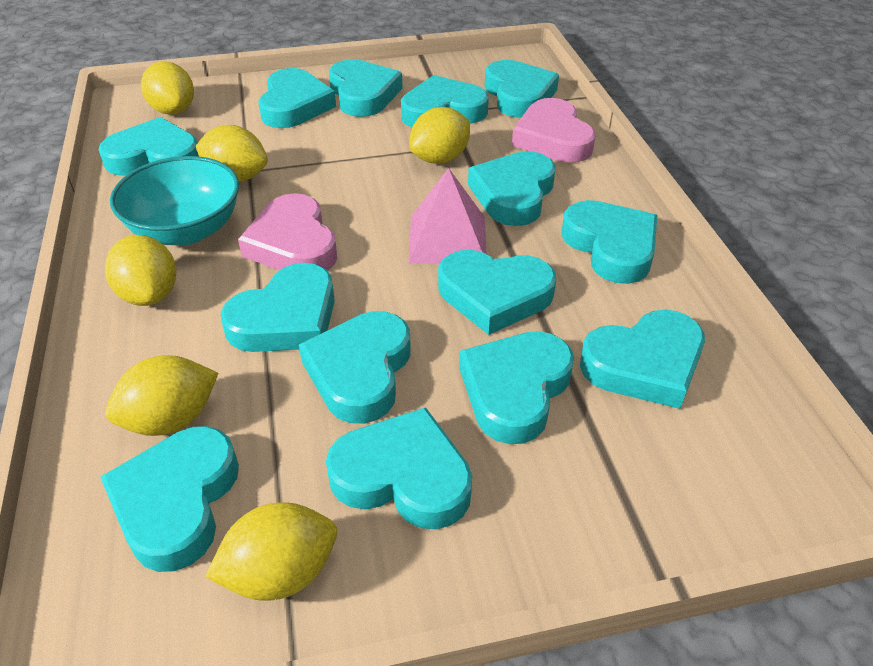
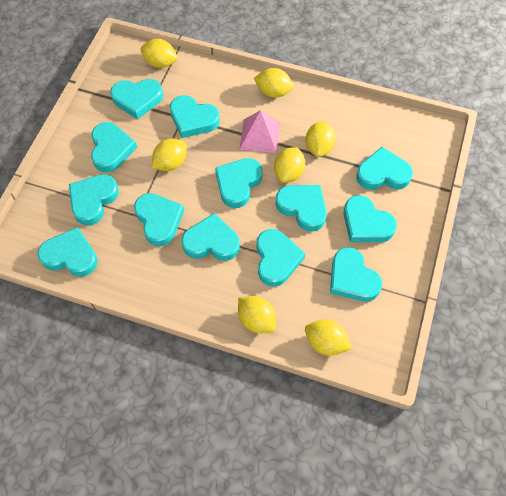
pink heart: [238,193,337,271] [512,98,596,163] = 2 -> none = 0
turquoise bowl: [110,156,239,245] = 1 -> none = 0
turquoise heart: [99,117,199,176] [100,426,239,572] [221,263,335,352] [259,68,336,128] [299,311,411,424] [326,407,472,529] [329,59,403,117] [401,75,489,128] [438,250,556,335] [459,331,574,444] [468,151,555,226] [485,60,559,118] [562,200,657,284] [580,310,705,409] = 14 -> [38,227,98,277] [69,174,119,226] [91,122,137,172] [110,79,163,119] [134,193,184,246] [170,95,220,138] [182,213,240,261] [215,158,263,208] [257,229,305,287] [276,185,327,232] [330,247,382,301] [344,195,397,242] [356,147,413,190] = 13
yellow lemon: [105,235,176,306] [105,355,218,436] [141,61,194,115] [196,125,268,182] [205,502,337,601] [409,107,470,164] = 6 -> [141,39,178,68] [152,139,187,171] [238,296,276,333] [254,68,294,98] [274,147,305,183] [305,121,336,157] [305,319,352,356] = 7

